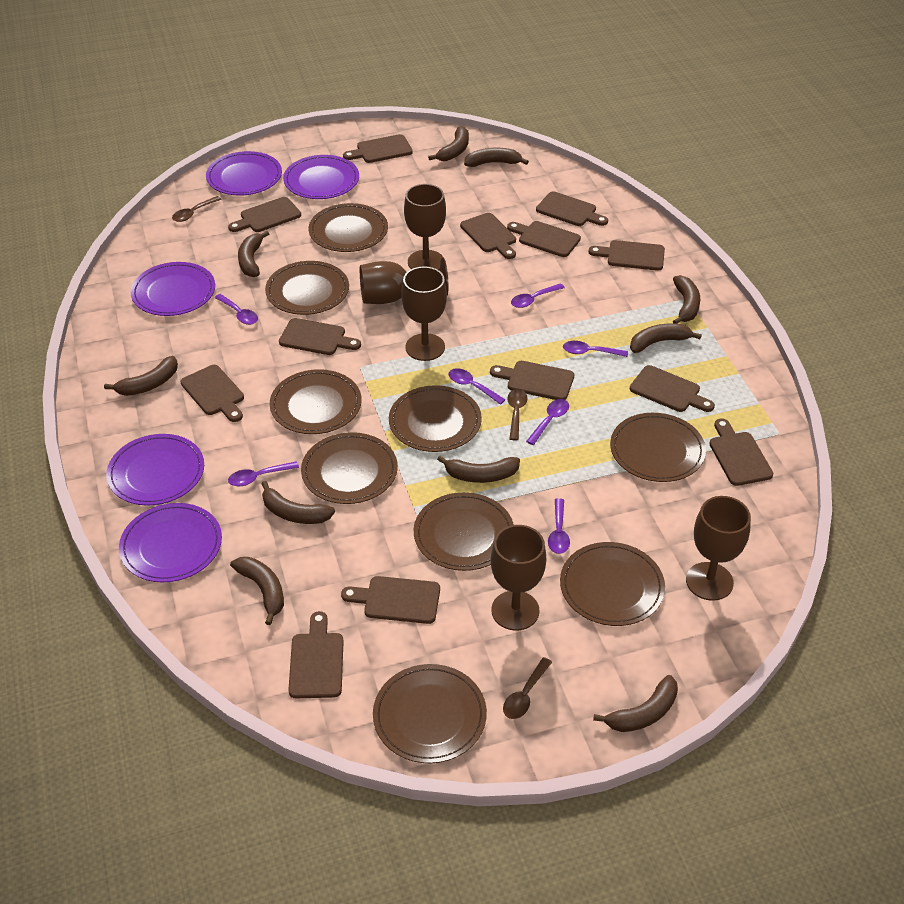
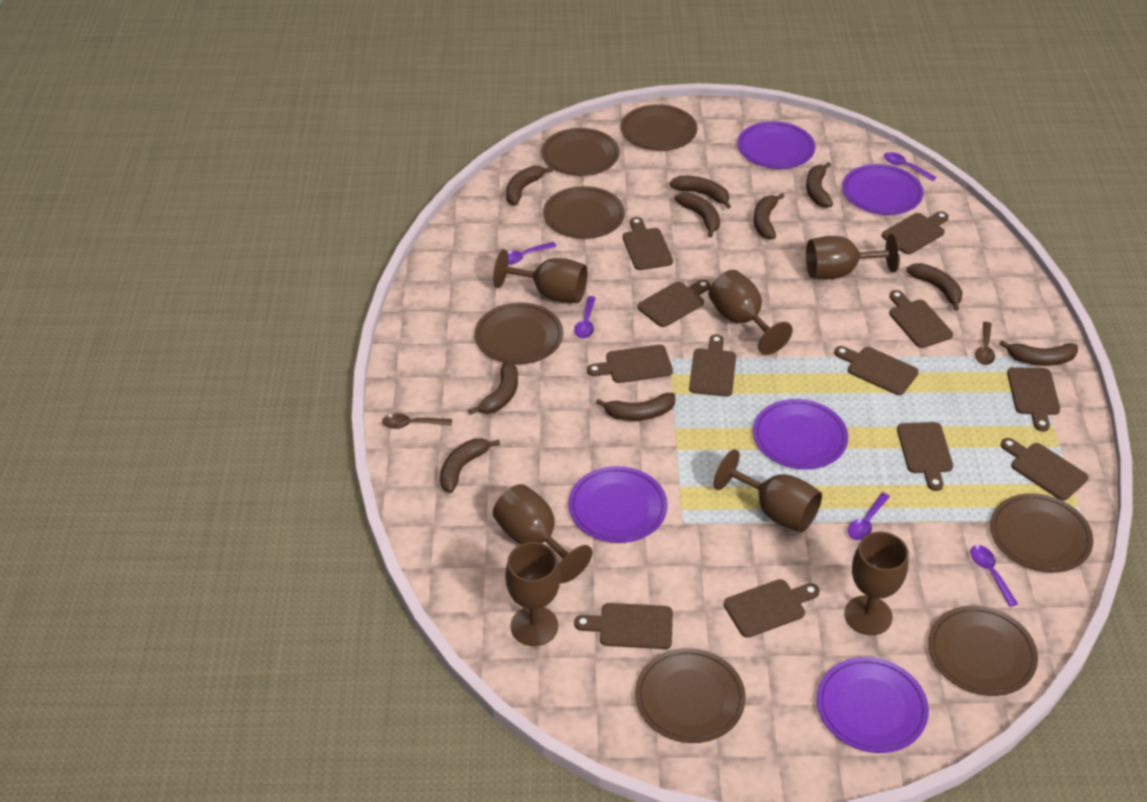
brown cutting board: [181,365,244,422] [228,197,301,232] [279,318,361,355] [288,611,344,698] [341,576,440,624] [343,134,413,163] [460,213,516,259] [490,361,574,400] [507,221,581,257] [536,191,608,226] [588,240,665,271] [630,365,715,412] [709,419,774,486] = 13 -> [574,603,673,649] [587,345,673,383] [623,217,673,270] [638,280,710,327] [689,334,736,397] [724,579,820,638] [834,346,919,395] [882,211,949,254] [889,290,953,348] [897,422,953,491] [1001,438,1088,500] [1007,367,1060,432] = 12
brown goblet: [360,258,449,304] [401,267,447,361] [404,184,446,270] [491,525,547,631] [686,496,751,601] = 5 -> [493,249,587,303] [493,484,592,583] [505,542,560,646] [708,270,793,355] [714,449,822,532] [806,234,900,279] [844,532,909,635] = 7
brown plate: [265,261,349,315] [270,369,362,434] [301,432,398,504] [309,203,388,252] [373,664,487,763] [389,385,482,452] [414,492,514,571] [560,542,665,626] [610,413,706,482] = 9 -> [475,302,563,365] [541,128,620,176] [543,186,625,239] [621,104,697,151] [635,648,746,743] [928,606,1038,696] [990,493,1093,573] = 7
brown spoon: [172,196,221,222] [503,657,552,719] [507,389,527,440] = 3 -> [382,413,452,429] [975,322,995,365] = 2
purple spoon: [215,294,258,325] [228,461,299,486] [449,368,506,405] [511,283,565,308] [526,399,569,445] [548,498,570,554] [563,341,628,357] = 7 -> [508,242,557,265] [574,296,596,339] [848,492,890,540] [884,152,936,181] [970,545,1018,607] = 5

